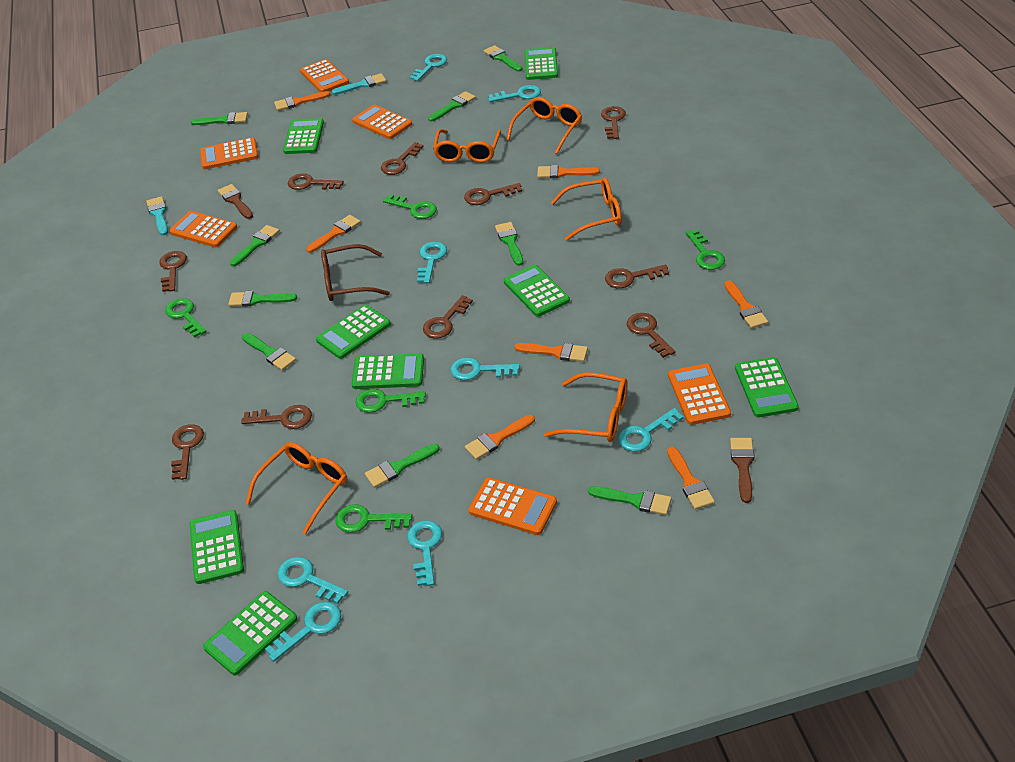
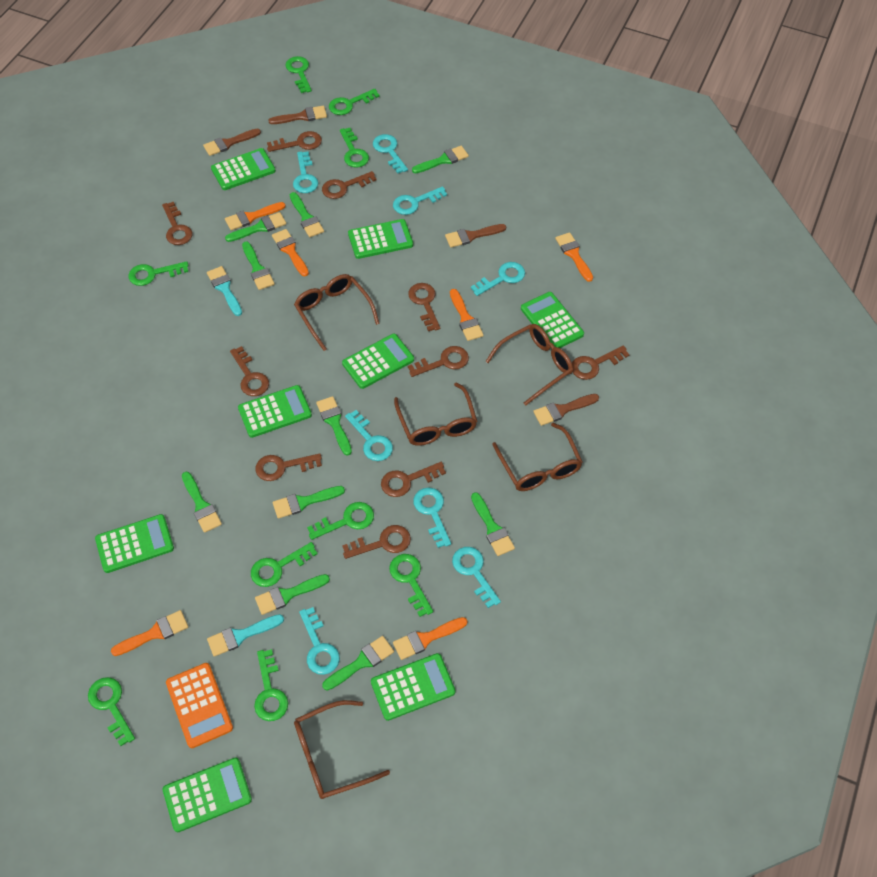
brown brush: [218,184,253,219] [730,438,755,503] = 2 -> [203,128,261,156] [268,106,327,124] [445,224,506,247] [533,394,599,426] = 4
brown glasses: [321,244,390,301] = 1 -> [294,274,380,351] [294,700,390,799] [394,382,477,446] [485,324,573,406] [492,423,583,491] = 5
green brush: [191,112,248,125] [228,291,297,307] [230,225,280,266] [242,333,296,370] [365,444,440,488] [428,91,476,122] [484,45,522,71] [495,222,523,266] [588,486,672,515] = 9 -> [182,472,222,533] [225,212,286,242] [242,241,274,290] [255,574,330,615] [273,486,345,519] [290,192,324,237] [316,396,352,456] [322,636,394,691] [412,146,469,173] [471,492,515,556] = 10
green key: [165,298,207,337] [336,504,412,533] [355,389,426,413] [383,194,437,219] [686,229,725,270] = 5 -> [88,677,135,746] [128,261,189,286] [251,542,317,587] [254,649,288,721] [286,56,312,93] [307,502,374,540] [329,88,380,115] [340,128,369,168] [389,554,433,617] = 9
orange brush: [274,91,330,111] [306,215,361,253] [465,415,535,460] [515,343,588,362] [537,165,600,178] [667,447,715,510] [724,280,768,328] = 7 -> [111,610,188,656] [225,202,285,230] [272,229,309,276] [393,617,467,660] [450,289,484,341] [555,232,593,282] = 6
orange calculator: [169,211,237,247] [200,137,258,169] [300,59,349,92] [352,104,412,139] [469,477,557,535] [668,364,731,425] = 6 -> [166,663,233,748] = 1
orange glasses: [246,442,347,534] [433,129,501,163] [507,97,582,154] [544,372,628,442] [551,178,622,241] = 5 -> none = 0

